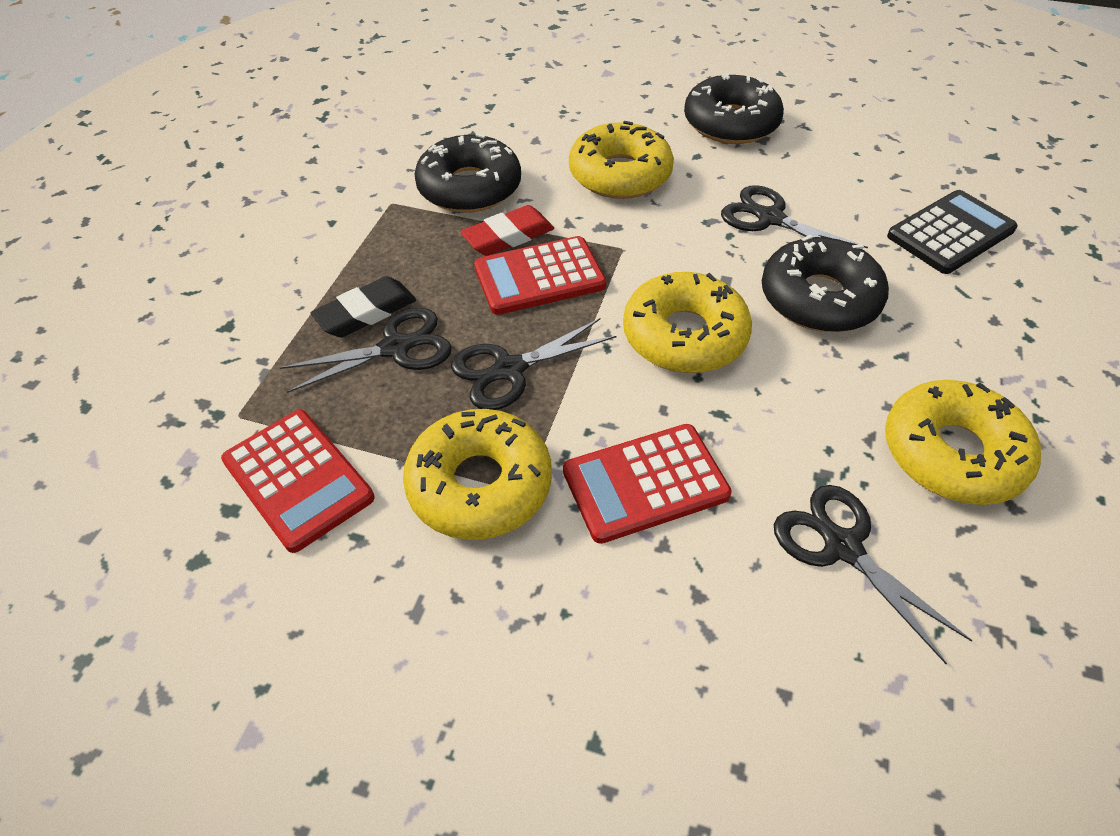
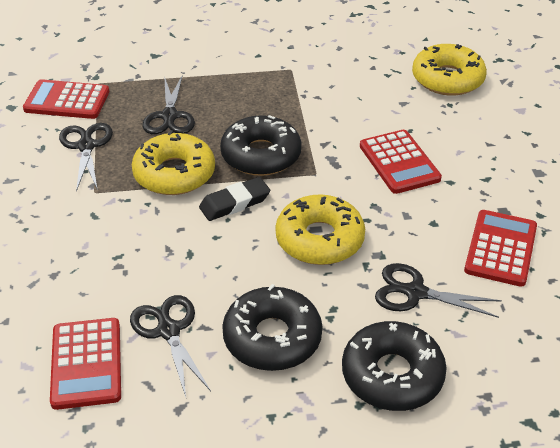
black calculator: [887,190,1018,274] = 1 -> none = 0
red calculator: [221,410,375,553] [474,236,606,315] [563,424,732,544] = 3 -> [23,79,109,119] [50,318,121,410] [360,130,442,194] [464,210,537,287] = 4
red eraser: [460,205,554,256] = 1 -> none = 0
yellow donut: [403,409,552,540] [569,121,674,199] [623,272,752,373] [885,380,1041,505] = 4 -> [132,130,215,195] [275,194,365,265] [412,44,487,96] = 3

